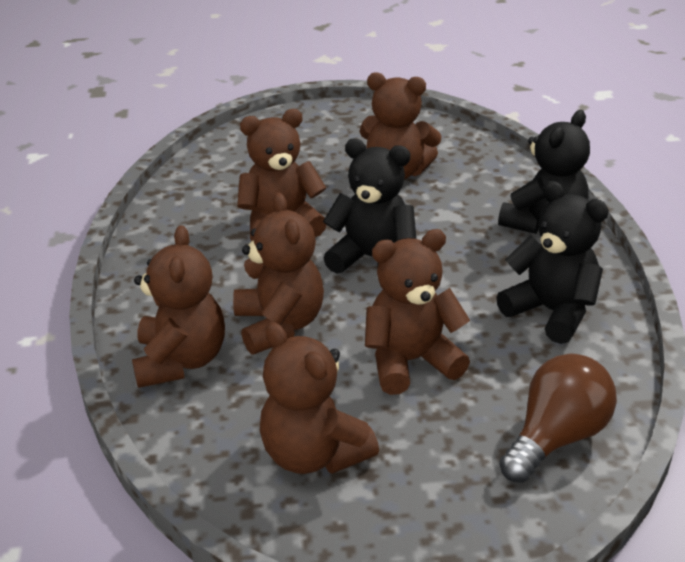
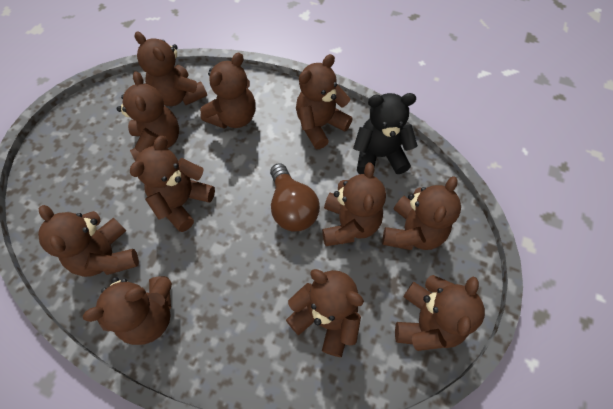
black teddy bear: [323,139,416,274] [496,181,609,344] [498,110,590,234] = 3 -> [353,93,418,174] = 1
brown teddy bear: [132,225,225,388] [233,193,324,354] [237,109,326,241] [260,322,379,474] [359,72,442,179] [365,229,470,395] = 6 -> [38,205,139,277] [82,276,172,345] [117,71,179,161] [130,136,215,232] [135,32,207,106] [200,53,255,129] [286,269,364,357] [296,54,353,149] [322,162,386,246] [382,176,461,250] [395,275,485,351] = 11

